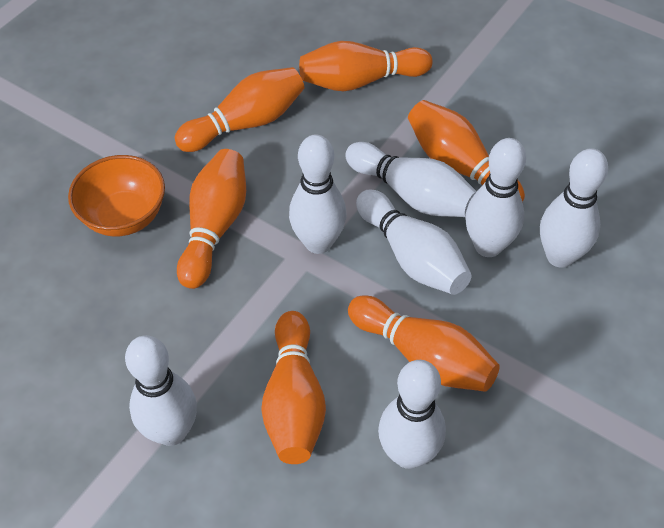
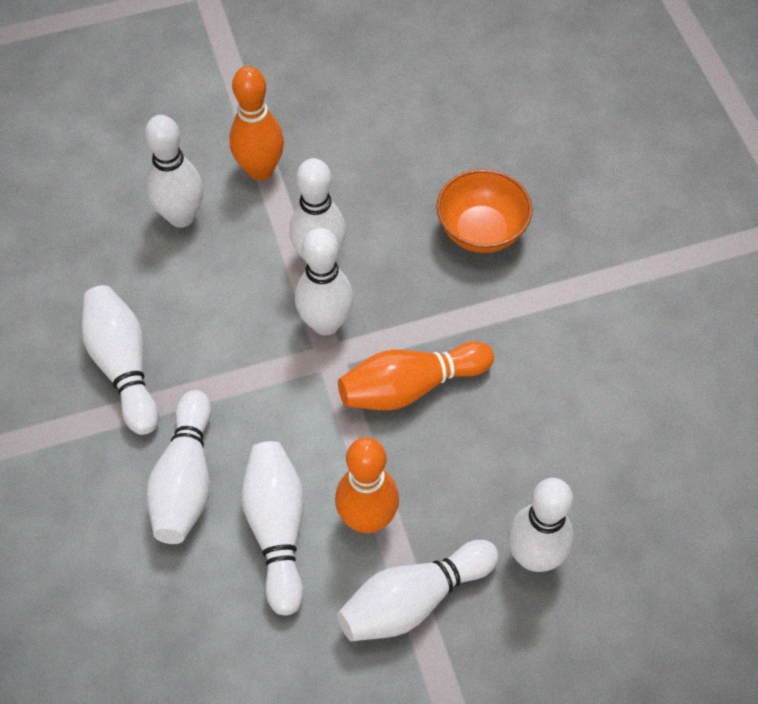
orange bowling pin: [175,67,304,152] [177,149,246,289] [261,311,326,464] [299,41,433,91] [348,295,500,392] [408,100,525,202] = 6 -> [229,66,284,181] [335,437,399,534] [338,341,494,410] = 3
white bowling pin: [125,335,197,446] [289,135,346,254] [345,142,477,217] [356,190,472,295] [378,360,446,469] [465,138,526,257] [540,148,608,268] = 7 -> [82,285,159,435] [145,115,203,228] [146,390,211,544] [241,441,304,616] [289,158,346,261] [295,228,354,336] [337,540,499,641] [508,478,574,572] = 8

